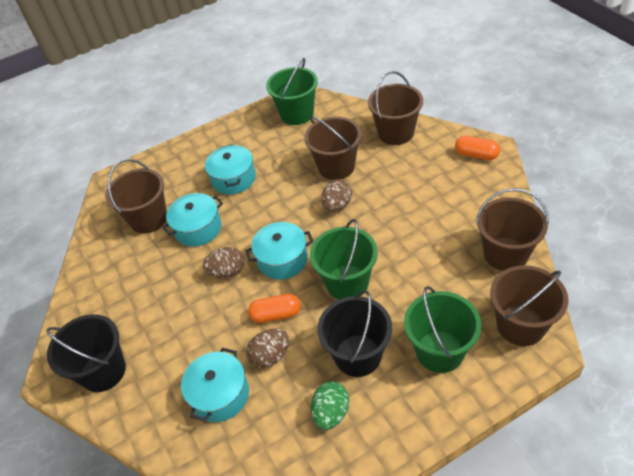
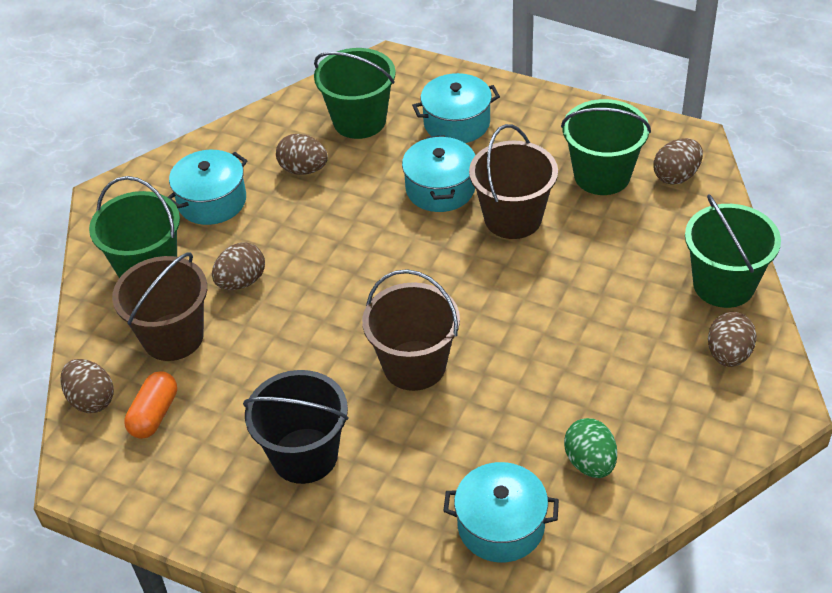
black bucket: [46,314,126,392] [317,290,392,377] = 2 -> [243,370,349,484] = 1
brown bucket: [105,159,167,234] [304,115,362,180] [368,71,423,145] [476,188,549,271] [490,265,568,346] = 5 -> [112,252,207,361] [362,269,460,391] [469,124,558,239] = 3
brown egg: [203,247,244,278] [246,329,289,368] [321,179,352,212] = 3 -> [61,359,114,413] [212,242,265,290] [276,134,328,175] [653,138,703,185] [708,312,757,367] = 5
green bucket: [266,58,318,125] [310,219,378,300] [404,286,481,373] = 3 -> [89,176,180,278] [314,48,396,139] [561,99,651,195] [685,194,781,308] = 4
orange capsule: [248,294,301,323] [455,136,500,160] = 2 -> [124,371,177,439] = 1

